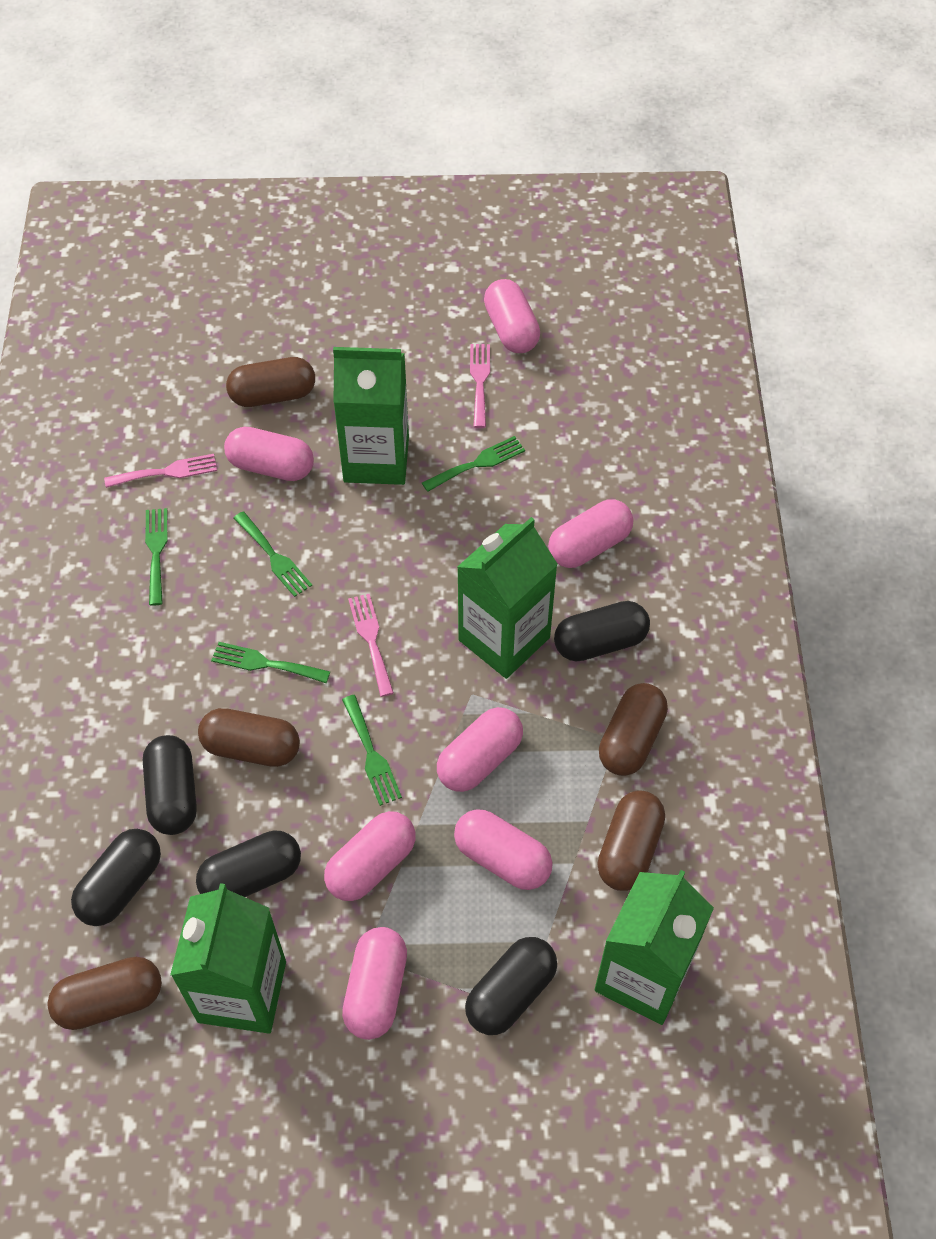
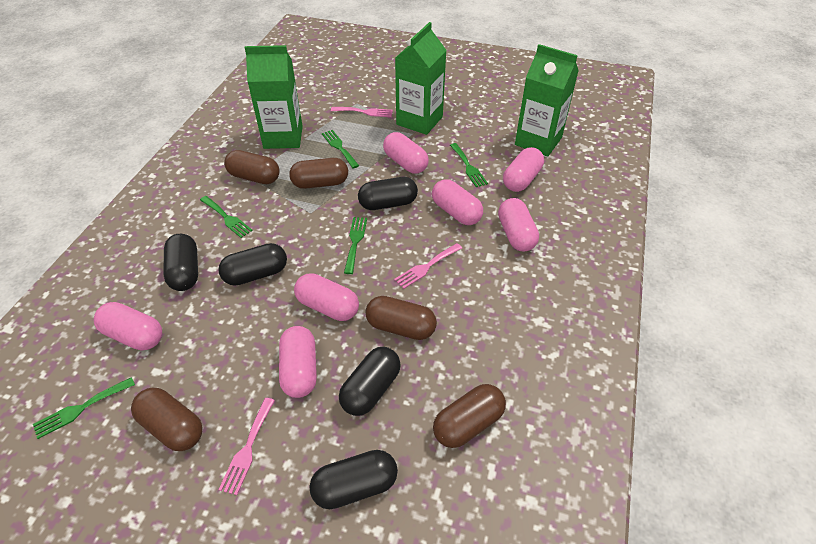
green carton: [170,883,286,1034] [333,347,409,485] [457,517,558,679] [595,870,714,1025] = 4 -> [245,45,303,149] [395,22,447,135] [515,44,579,157] = 3

